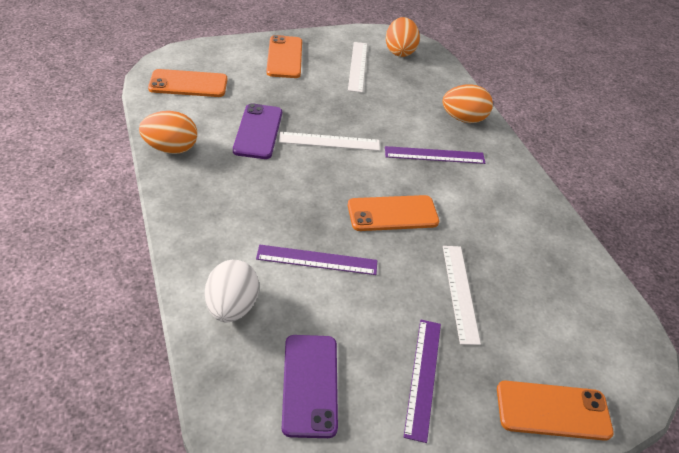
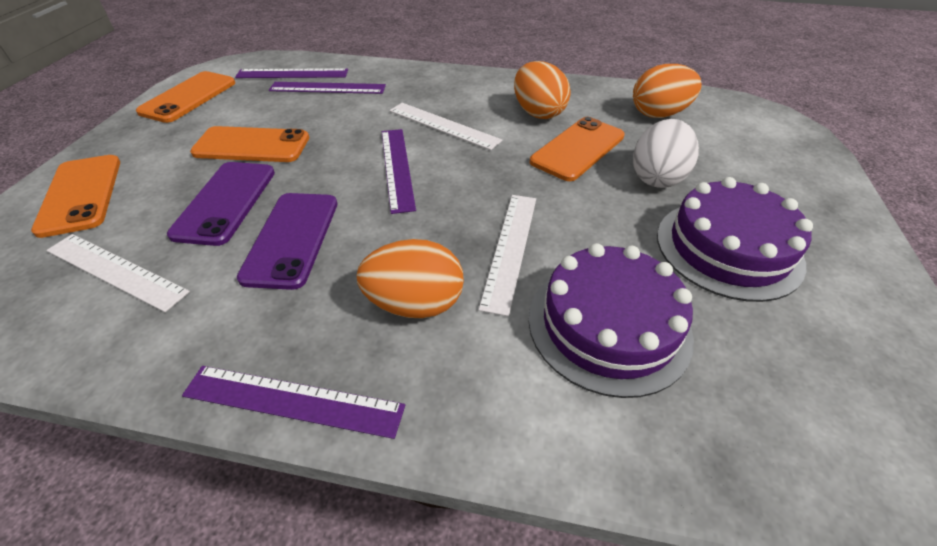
purple cake: none = 0 -> [529,243,694,398] [657,177,813,302] = 2
purple ruler: [256,245,377,275] [385,146,485,164] [404,320,441,443] = 3 -> [182,366,405,439] [235,68,348,78] [269,82,386,94] [382,129,416,214] = 4

